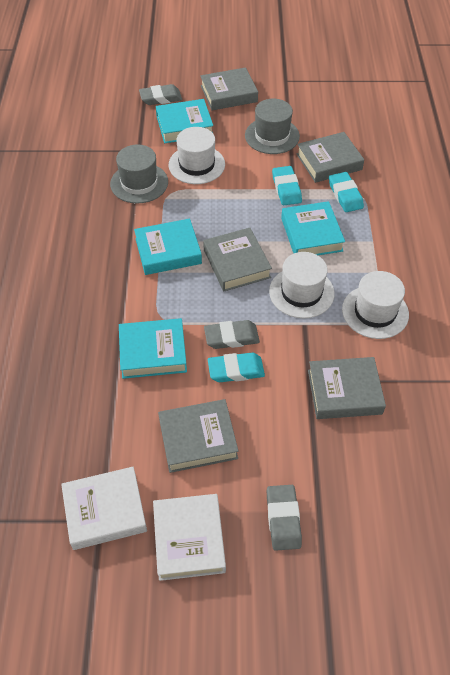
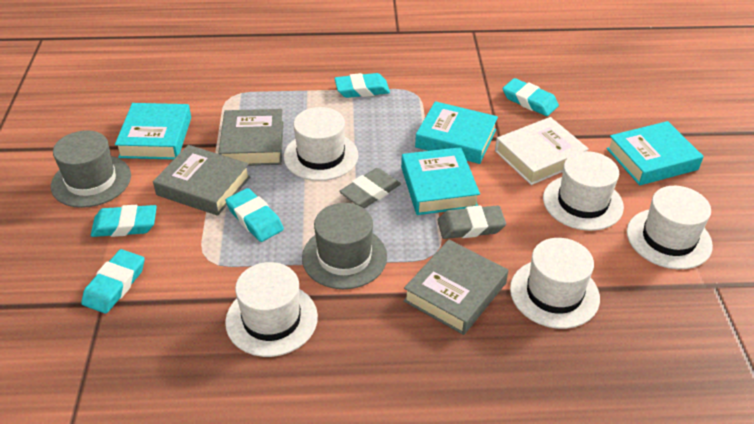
grey book: [158,399,238,473] [200,67,258,110] [203,228,272,291] [297,132,364,183] [308,357,386,419] = 5 -> [153,145,251,216] [218,109,284,166] [403,240,508,335] = 3
grey eraser: [139,84,182,105] [204,320,260,349] [267,485,302,551] = 3 -> [339,168,401,208] [437,205,506,239] = 2
turquoise eraser: [208,353,265,382] [272,166,302,205] [329,172,364,212] = 3 -> [81,249,145,314] [91,205,157,237] [225,188,284,242] [334,73,390,98] [502,78,559,116] = 5
white book: [61,467,147,550] [153,494,226,581] = 2 -> [495,117,589,185] = 1
white hat: [169,127,225,184] [269,252,335,318] [342,271,409,339] = 3 -> [225,262,318,357] [284,107,358,181] [510,238,600,329] [543,151,624,231] [627,186,713,269] = 5

